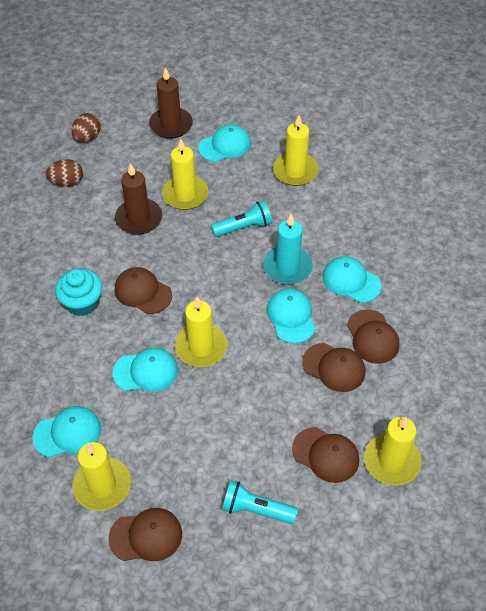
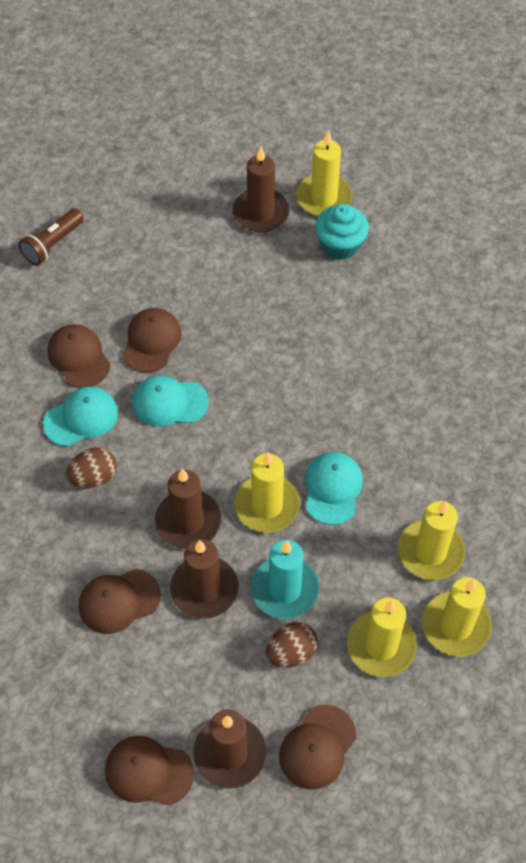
brown candle: [115,163,162,235] [149,67,193,139] = 2 -> [155,469,221,549] [170,539,239,619] [193,709,267,789] [233,147,290,232] = 4
brown flashlight: none = 0 -> [19,208,84,266] = 1
turquoise cap: [33,406,101,458] [112,348,178,392] [198,124,251,162] [267,288,315,343] [323,256,382,303] = 5 -> [43,386,118,446] [132,375,209,427] [305,452,363,525] = 3
turquoise flashlight: [211,200,272,237] [222,480,298,524] = 2 -> none = 0

